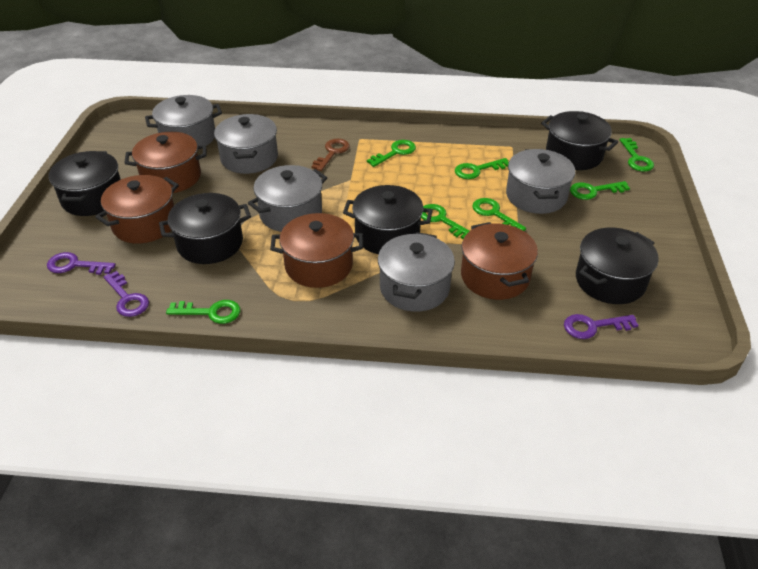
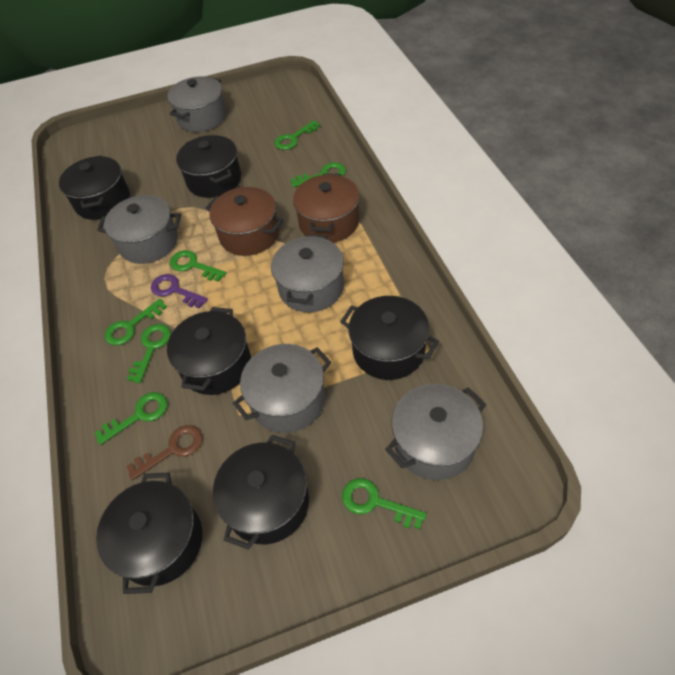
black pot: [49,151,121,216] [159,193,251,264] [343,185,433,254] [541,111,618,170] [576,228,659,304] = 5 -> [59,155,130,220] [96,472,202,594] [167,307,251,395] [176,135,241,198] [213,435,309,550] [340,296,439,380] = 6
brown pot: [95,175,179,243] [125,132,206,193] [270,213,363,288] [461,222,538,300] = 4 -> [206,187,283,256] [293,173,360,243] = 2
purple key: [47,252,116,275] [103,271,149,317] [564,314,639,339] = 3 -> [151,274,208,309] = 1

